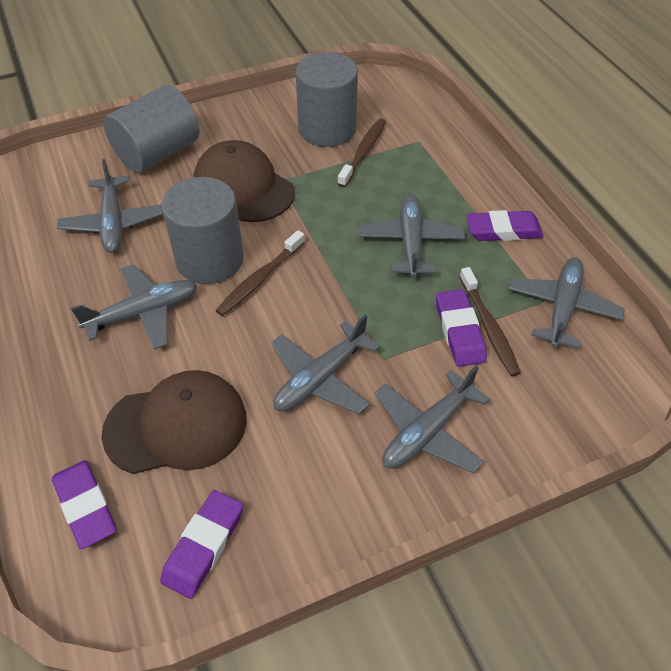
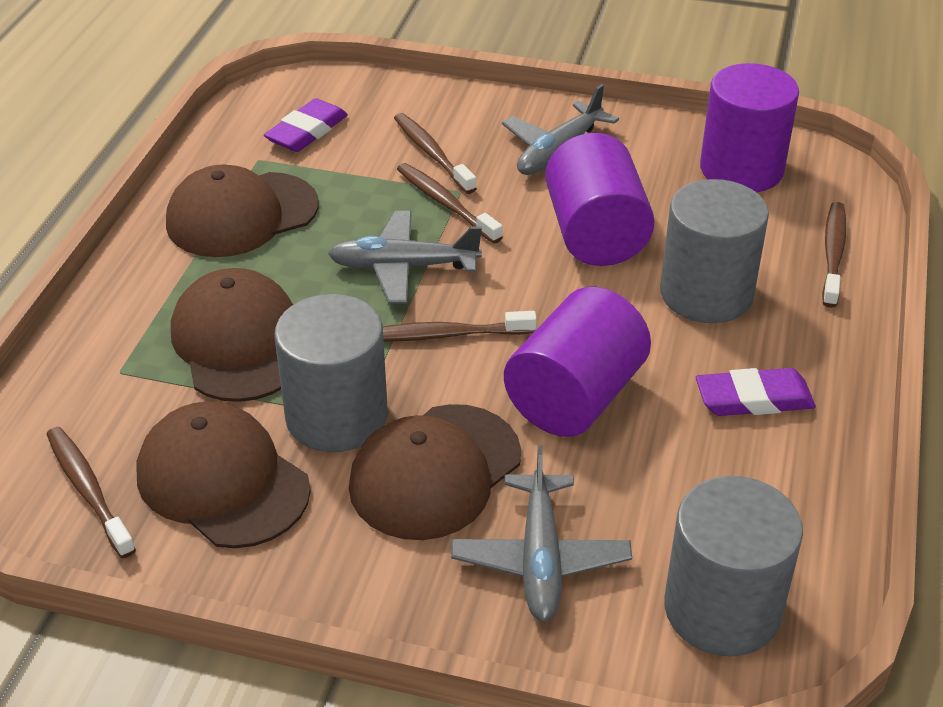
brown cap: [102,370,247,474] [194,140,295,222] = 2 -> [137,401,311,548] [166,164,319,257] [171,268,293,402] [349,404,521,540] = 4
brown toothbrush: [215,230,305,316] [337,118,386,187] [459,267,521,376] = 3 -> [47,427,136,558] [383,311,537,342] [394,113,477,194] [397,163,503,243] [822,202,846,308] = 5
grey plane: [57,159,163,253] [71,264,197,349] [271,314,380,414] [359,194,465,278] [375,365,490,473] [508,257,625,349] = 6 -> [328,211,482,303] [451,445,632,621] [502,84,619,175] = 3
purple cylinder: none = 0 -> [504,287,651,437] [545,133,655,266] [700,63,799,192] = 3
purple eraser: [52,460,116,549] [160,490,243,599] [436,289,487,367] [466,210,544,241] = 4 -> [264,98,348,152] [696,368,816,416] = 2

